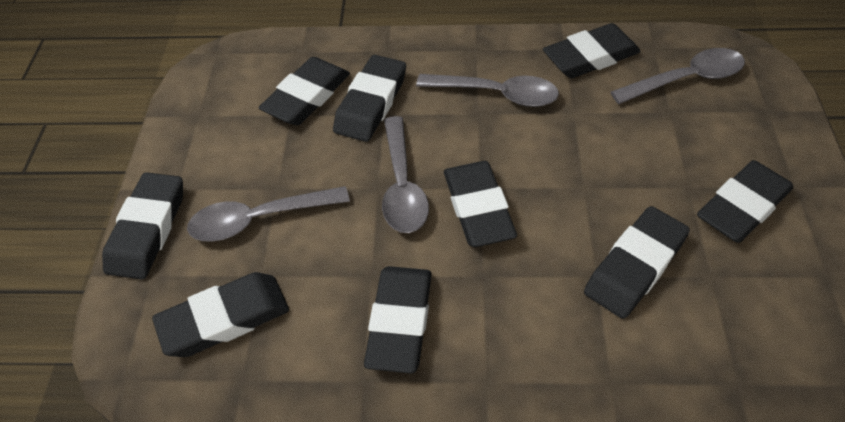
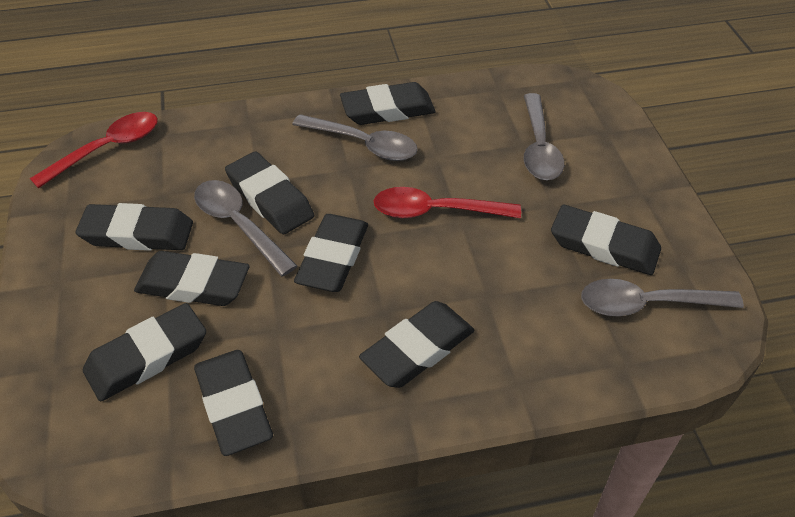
red spoon: none = 0 -> [30,112,158,189] [374,187,521,218] = 2

